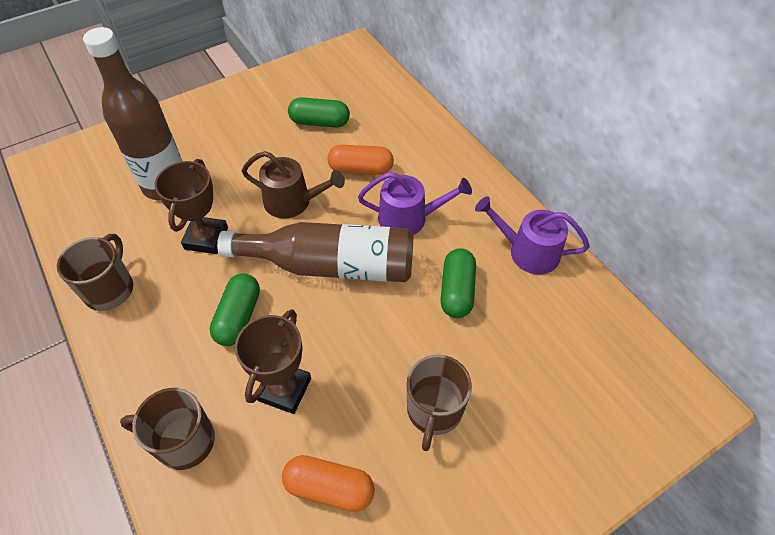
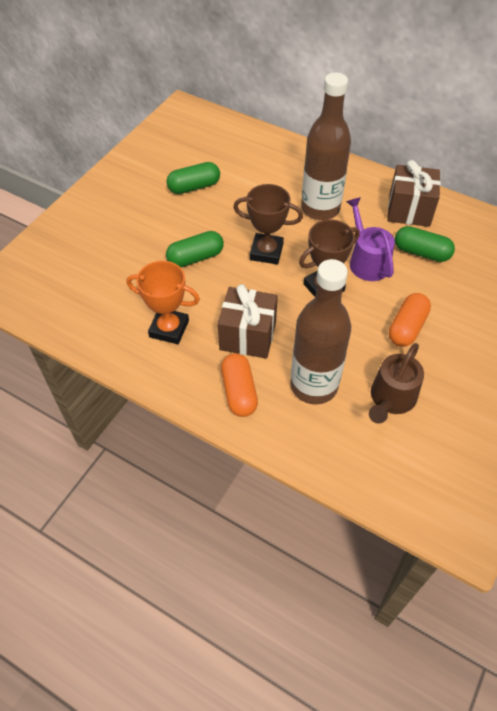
brown gift: none = 0 -> [218,284,278,359] [387,160,441,227] = 2
brown mug: [57,234,133,311] [120,388,215,470] [406,354,472,451] = 3 -> none = 0
orange trophy: none = 0 -> [127,261,200,344] = 1
purple watering can: [358,172,472,235] [475,196,590,274] = 2 -> [346,197,395,281] = 1

